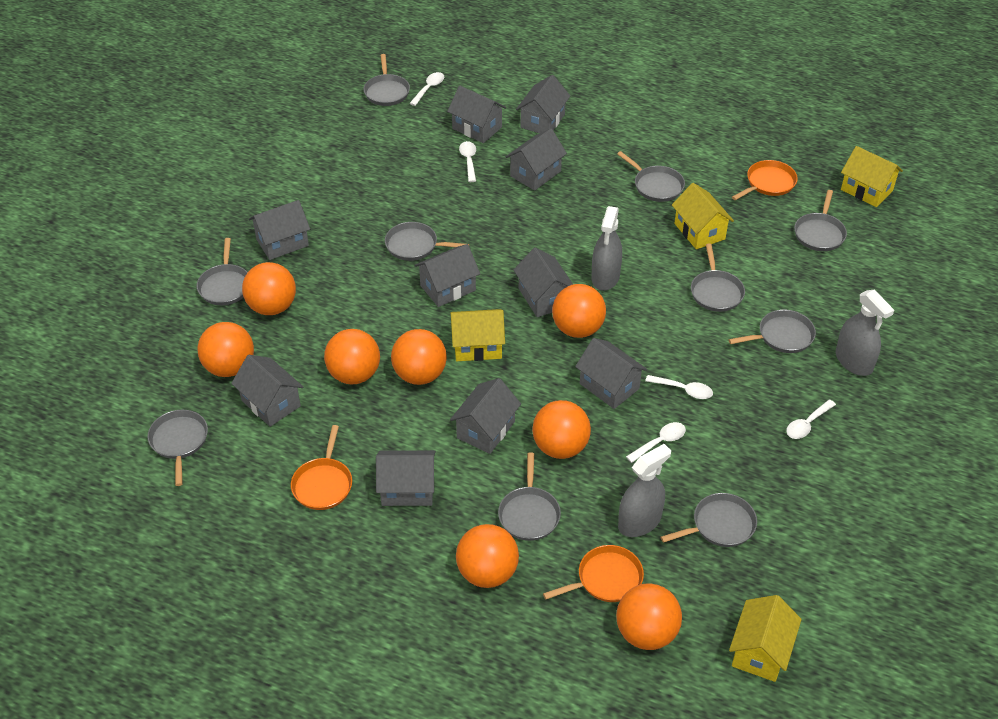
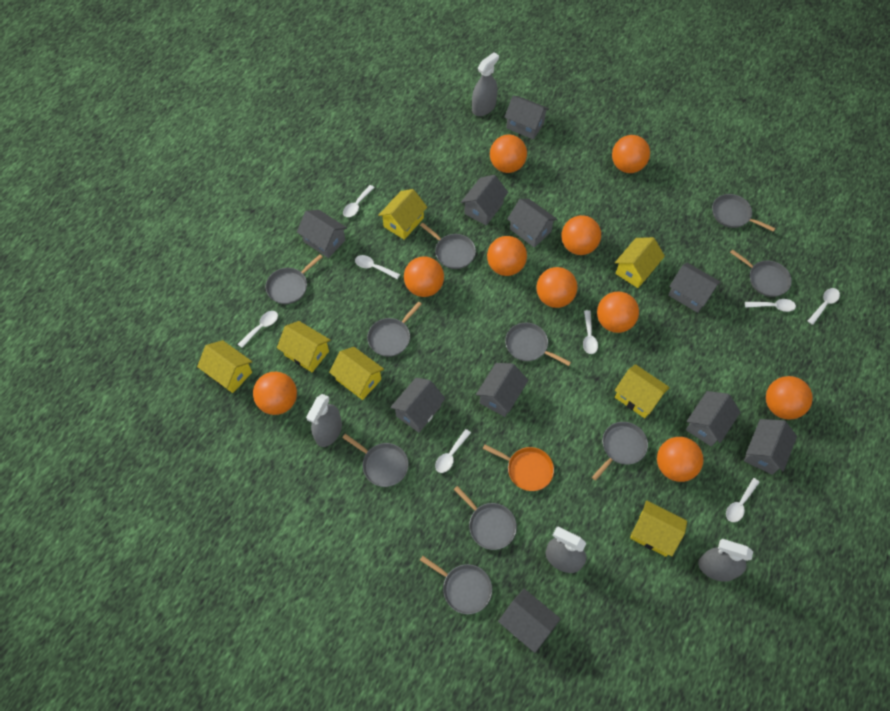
grey spray bottle: [591,206,622,291] [618,444,671,537] [836,290,894,376] = 3 -> [306,394,342,447] [472,52,499,116] [546,527,586,573] [698,539,753,582] = 4
orange ball: [197,322,254,377] [242,262,296,315] [324,329,380,384] [391,329,447,385] [456,524,519,588] [532,400,591,459] [552,284,606,338] [616,584,682,650] = 8 -> [253,372,297,415] [404,256,444,297] [487,236,527,276] [490,135,527,173] [536,267,578,308] [562,215,601,255] [597,292,639,333] [612,135,650,173] [657,437,704,482] [766,376,813,420] = 10
orange pan: [291,425,352,510] [543,545,644,602] [732,160,798,200] = 3 -> [482,444,554,491] = 1
white spoon: [409,72,444,106] [459,141,476,182] [626,422,686,463] [645,375,713,399] [786,399,836,439] = 5 -> [238,311,278,348] [343,185,375,217] [355,255,400,279] [435,429,471,473] [583,310,598,354] [726,478,760,522] [745,299,796,312] [808,288,840,325] = 8
yellow house: [450,309,505,361] [672,183,734,249] [729,595,802,682] [841,146,903,207] = 4 -> [197,340,252,393] [277,321,331,372] [329,347,384,400] [378,189,427,240] [615,237,665,288] [615,364,670,418] [630,500,687,557] = 7

